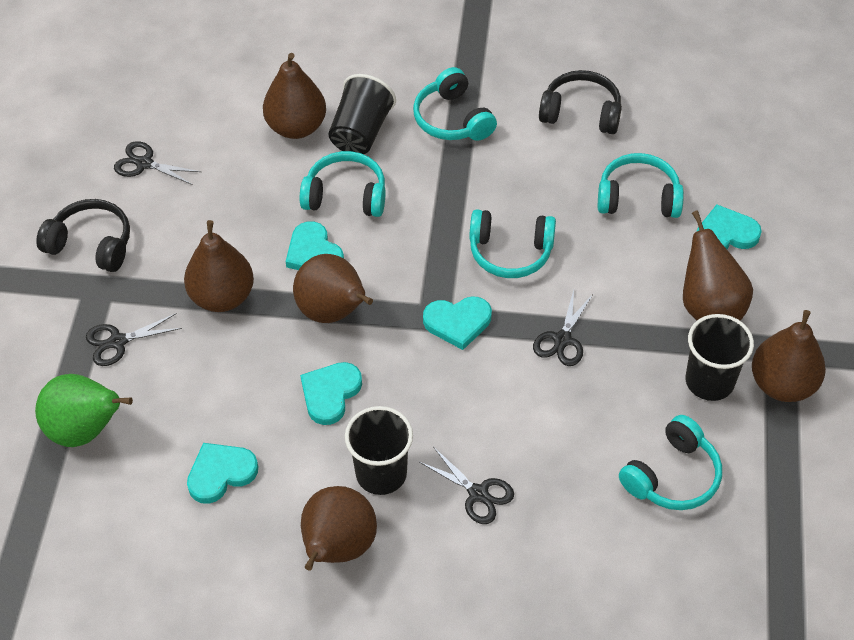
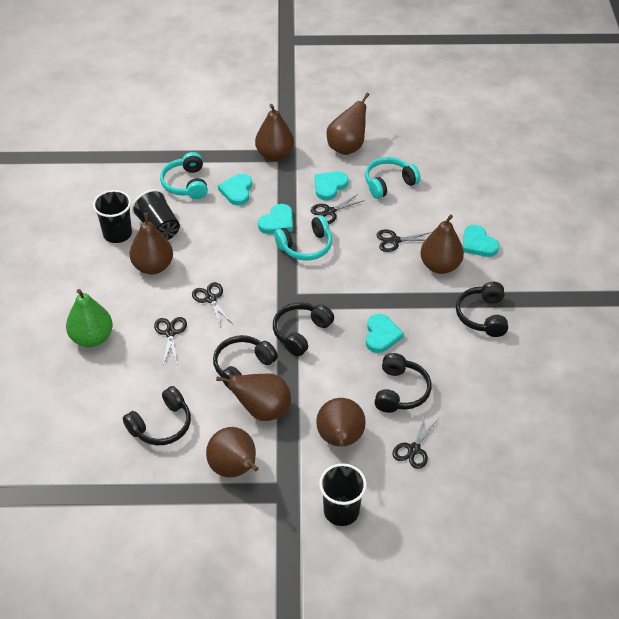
black headphones: [36,199,130,272] [539,70,622,134] = 2 -> [123,386,191,445] [213,335,278,388] [273,302,334,356] [374,353,432,413] [456,282,508,337] = 5
black scissors: [86,313,182,366] [114,141,201,185] [420,448,514,524] [533,290,593,366] = 4 -> [154,317,187,365] [192,282,233,328] [311,194,365,224] [376,229,432,252] [392,414,438,469] = 5
brown pear: [184,220,254,312] [263,53,326,139] [293,254,373,323] [301,486,377,571] [683,210,753,320] [752,310,826,402] = 6 -> [129,213,173,275] [206,427,259,477] [216,373,291,421] [255,104,294,161] [316,398,366,447] [327,93,370,155] [420,214,464,274] = 7
turquoise headphones: [300,151,385,217] [413,67,497,141] [469,209,556,278] [598,153,684,218] [619,415,722,510] = 5 -> [160,152,208,199] [274,215,332,261] [365,157,421,199] = 3

